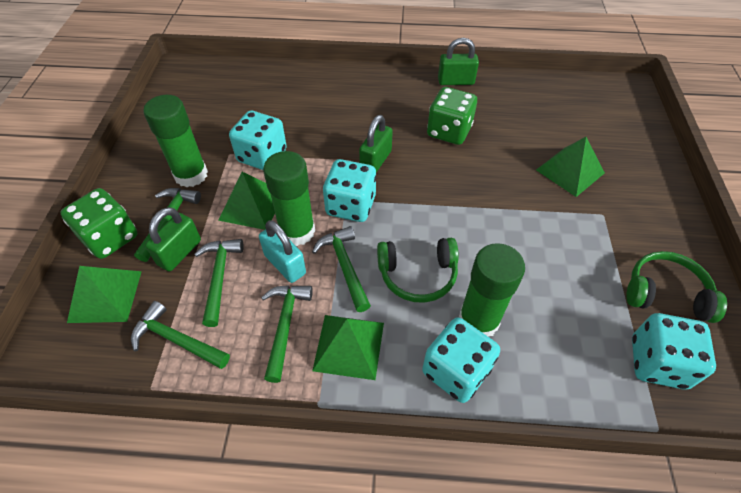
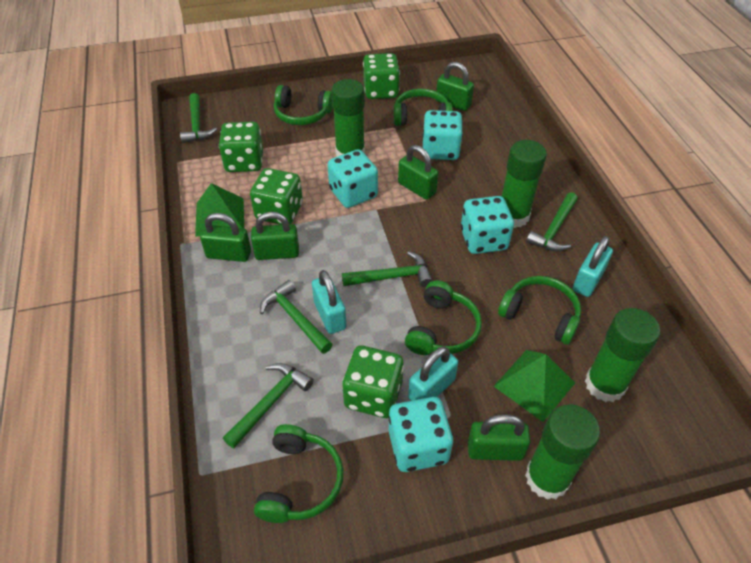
green dice: [60,188,138,259] [427,87,477,145] = 2 -> [219,122,263,172] [250,168,303,225] [342,346,404,418] [363,53,400,99] = 4
green glue stick: [143,95,208,188] [263,151,315,246] [459,243,525,337] = 3 -> [331,79,365,157] [502,140,547,228] [525,404,600,500] [585,308,660,402] = 4
green headphones: [377,238,459,303] [626,251,727,323] = 2 -> [254,424,344,523] [274,85,333,125] [394,89,453,126] [405,280,482,355] [498,276,581,345] = 5
green padlock: [145,207,201,272] [359,115,393,172] [438,38,479,85] = 3 -> [200,213,251,262] [251,212,299,260] [398,145,438,200] [436,62,474,111] [468,414,530,461] = 5
green pyramid: [67,266,142,323] [218,172,275,230] [312,315,384,380] [536,137,605,197] = 4 -> [195,183,244,237] [494,350,575,422] = 2
turquoise padlock: [259,220,306,283] = 1 -> [312,270,346,334] [408,346,458,401] [573,236,613,297] = 3

